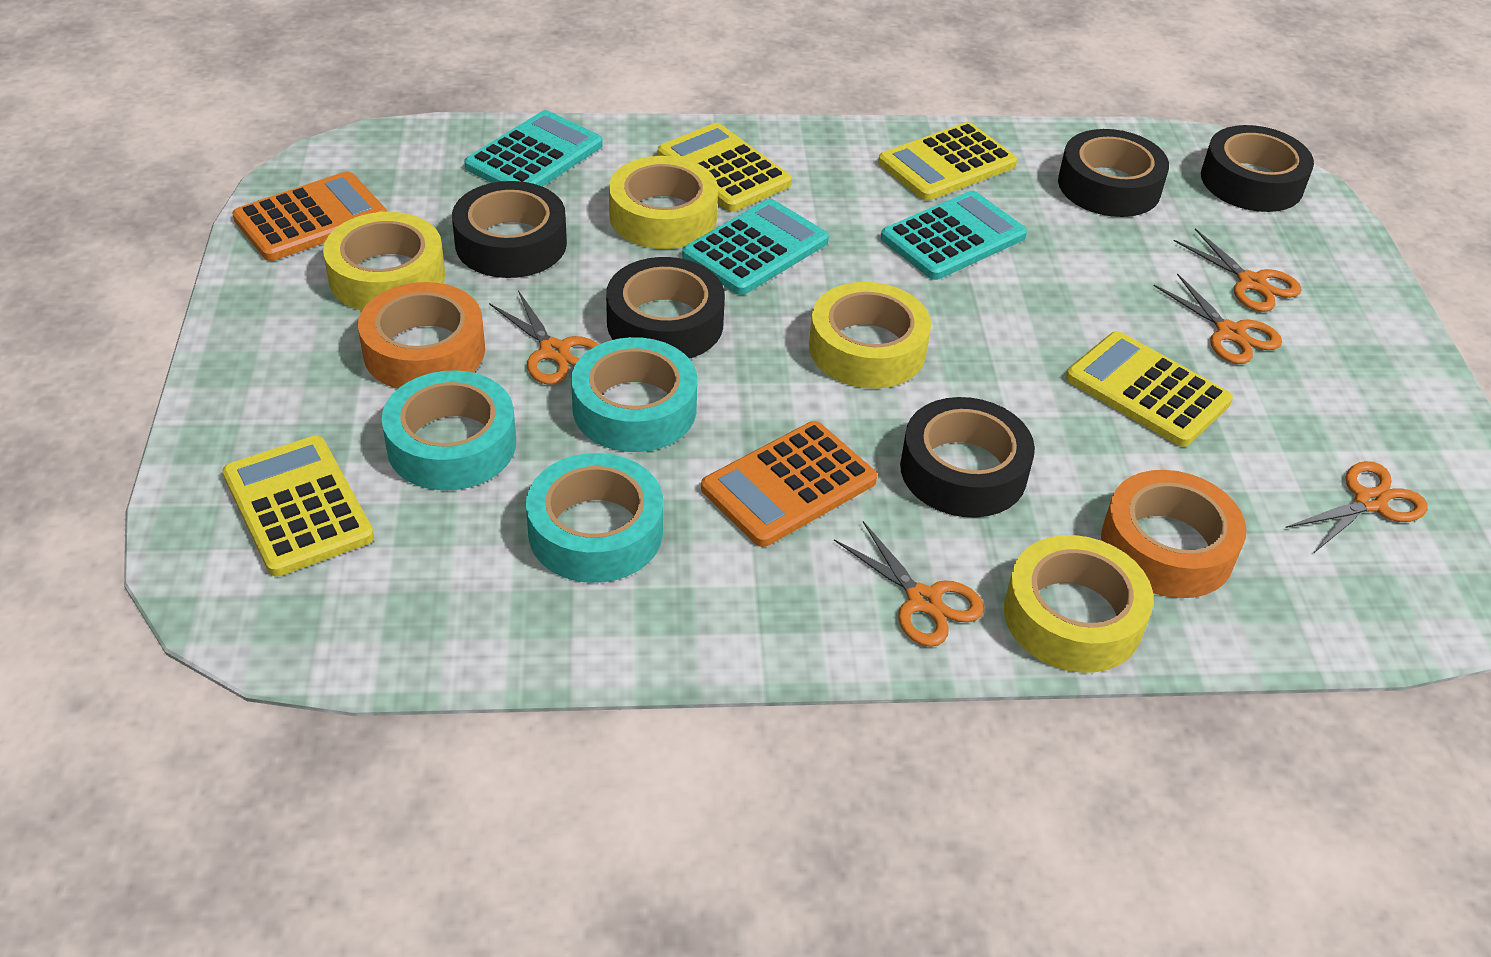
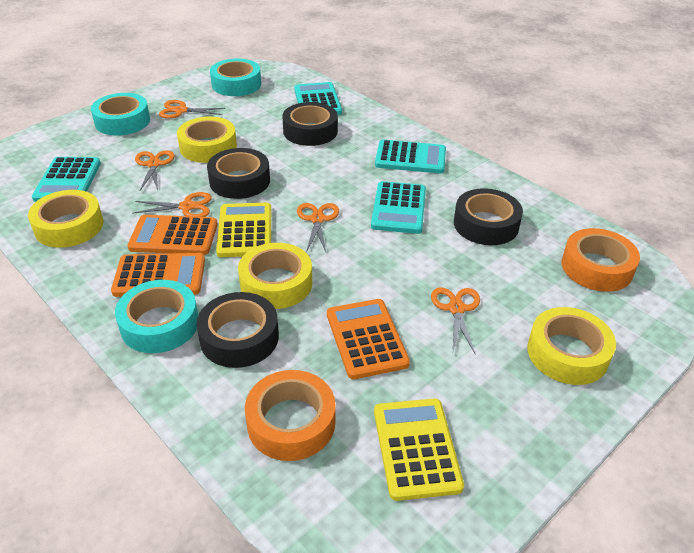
black tape: [452,181,567,278] [606,257,725,359] [900,397,1035,517] [1058,129,1169,217] [1201,125,1314,212] = 5 -> [196,292,279,368] [207,148,270,199] [282,102,338,146] [454,188,523,245] = 4
orange calculator: [232,171,387,261] [701,421,877,547] = 2 -> [111,253,205,297] [127,215,218,255] [327,299,410,379] = 3
turquoise calculator: [464,110,603,187] [682,199,829,295] [881,191,1027,280] = 3 -> [32,157,101,202] [294,82,342,115] [371,181,426,234] [375,140,446,173] = 4
yellow calculator: [222,436,374,577] [658,123,792,212] [878,122,1017,201] [1066,331,1233,447] = 4 -> [216,203,271,257] [374,398,464,501] = 2

